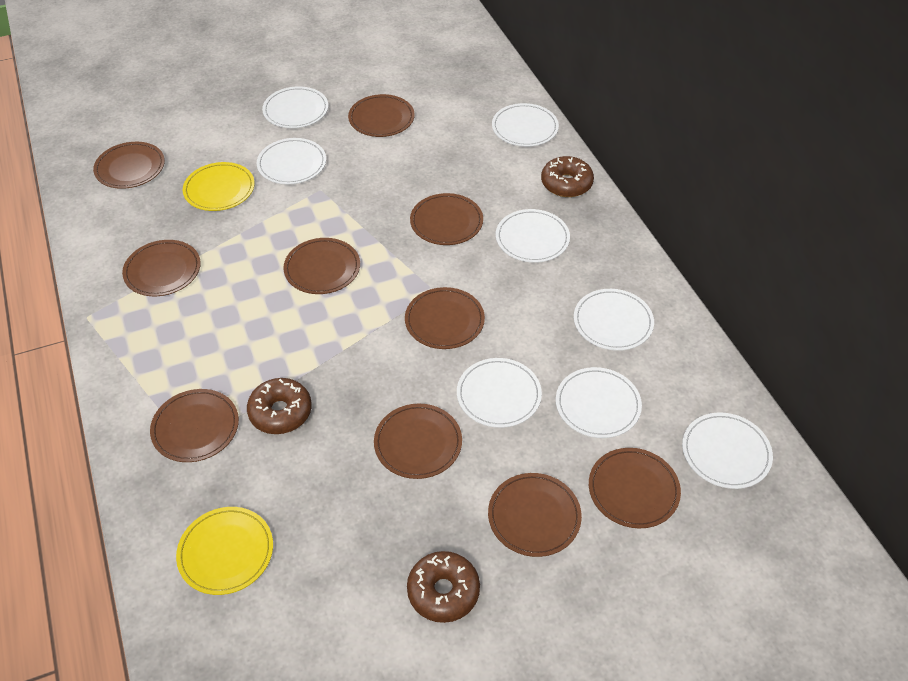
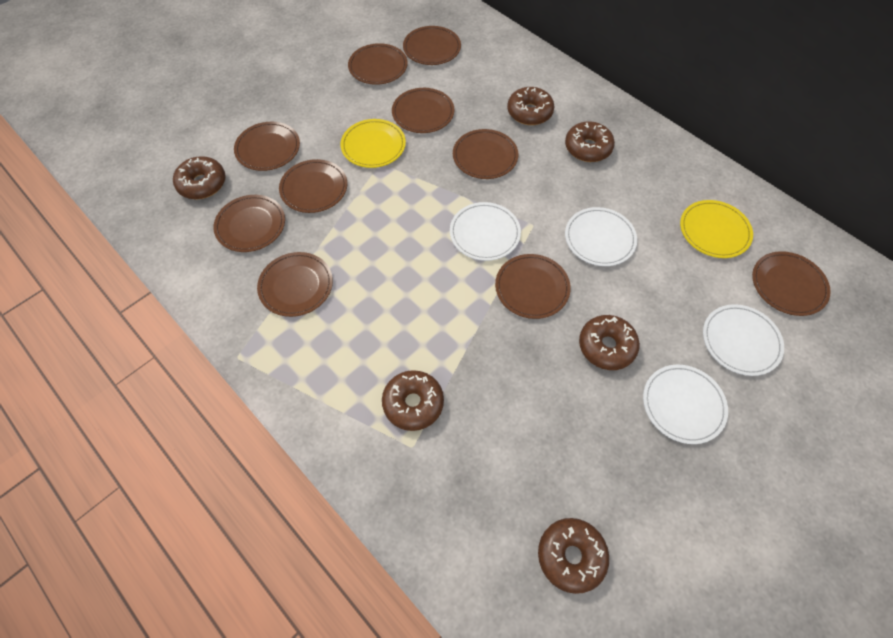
brown donut: [247,378,312,434] [407,551,480,623] [541,156,594,197] = 3 -> [173,156,226,199] [382,370,444,431] [507,87,555,125] [538,518,609,594] [565,121,615,162] [579,315,640,370] = 6
white plate: [257,138,326,185] [262,86,328,128] [457,358,542,428] [492,103,559,147] [496,209,570,263] [556,367,642,438] [574,289,654,351] [682,413,773,489] = 8 -> [450,202,521,261] [565,207,637,266] [643,365,728,444] [703,304,784,376] = 4

